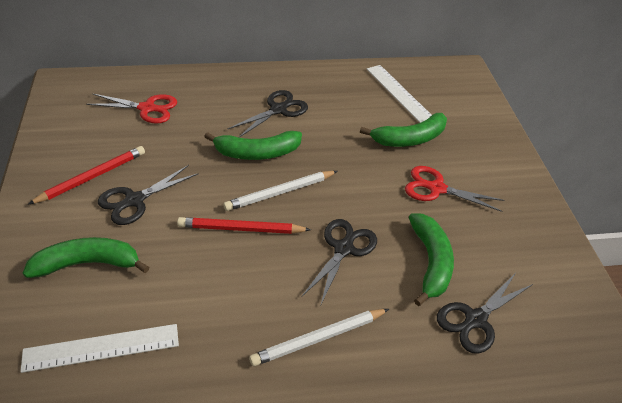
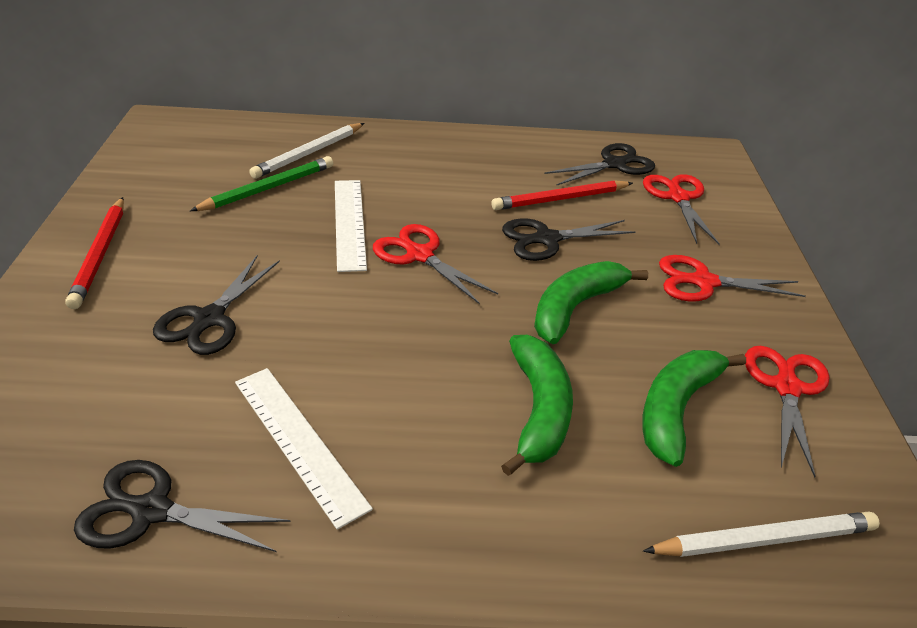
green banana: [23,237,149,278] [204,131,302,160] [360,113,447,147] [409,213,454,306] = 4 -> [501,335,573,476] [534,261,648,344] [642,350,746,467] = 3
green pencil: none = 0 -> [190,156,333,211] = 1
red scissors: [86,94,177,124] [405,166,505,212] = 2 -> [373,224,498,304] [643,174,720,245] [659,255,806,302] [745,346,829,478] = 4

